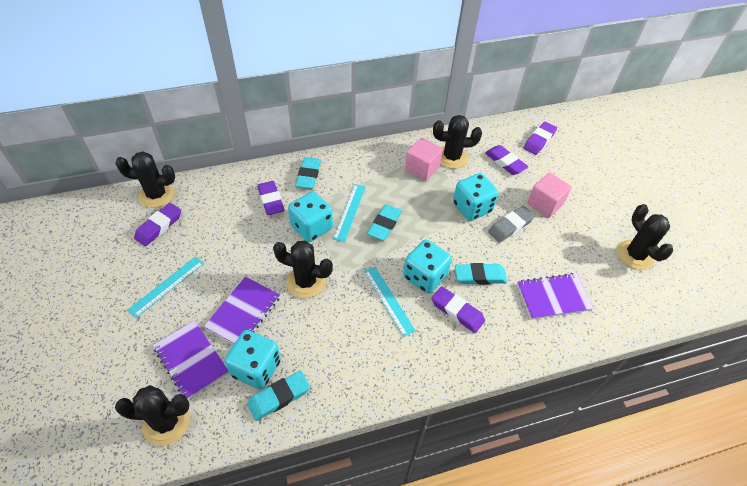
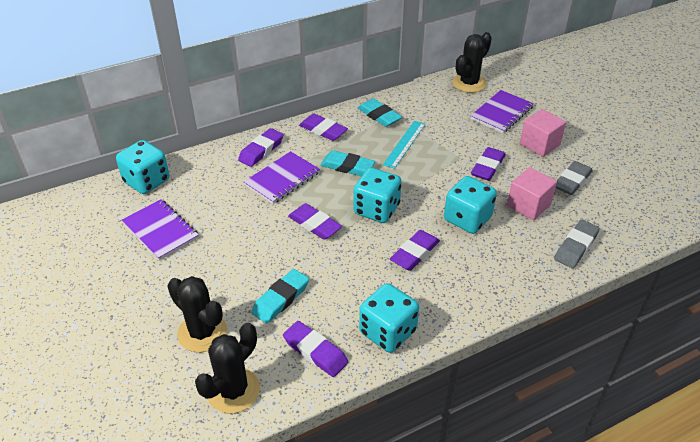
black cactus: [115,152,175,208] [115,385,190,446] [273,241,333,298] [433,115,482,169] [617,204,673,270] = 5 -> [167,276,227,352] [195,323,260,413] [453,32,492,93] = 3
grey eraser: [488,206,535,243] = 1 -> [554,219,600,268] [556,161,593,195] = 2
purple eraser: [134,203,181,246] [257,181,285,215] [431,287,485,333] [485,145,529,175] [523,122,557,155] = 5 -> [238,128,283,167] [283,321,348,377] [288,203,342,240] [299,114,348,141] [390,230,440,271] [471,147,506,181] = 6
turquoise eraser: [247,371,310,421] [295,157,321,189] [367,204,402,240] [455,263,507,285] = 4 -> [251,269,309,324] [320,150,375,176] [358,98,402,127] = 3
turquoise ruler: [128,256,204,318] [333,184,366,242] [364,267,416,337] = 3 -> [383,121,426,169] = 1

